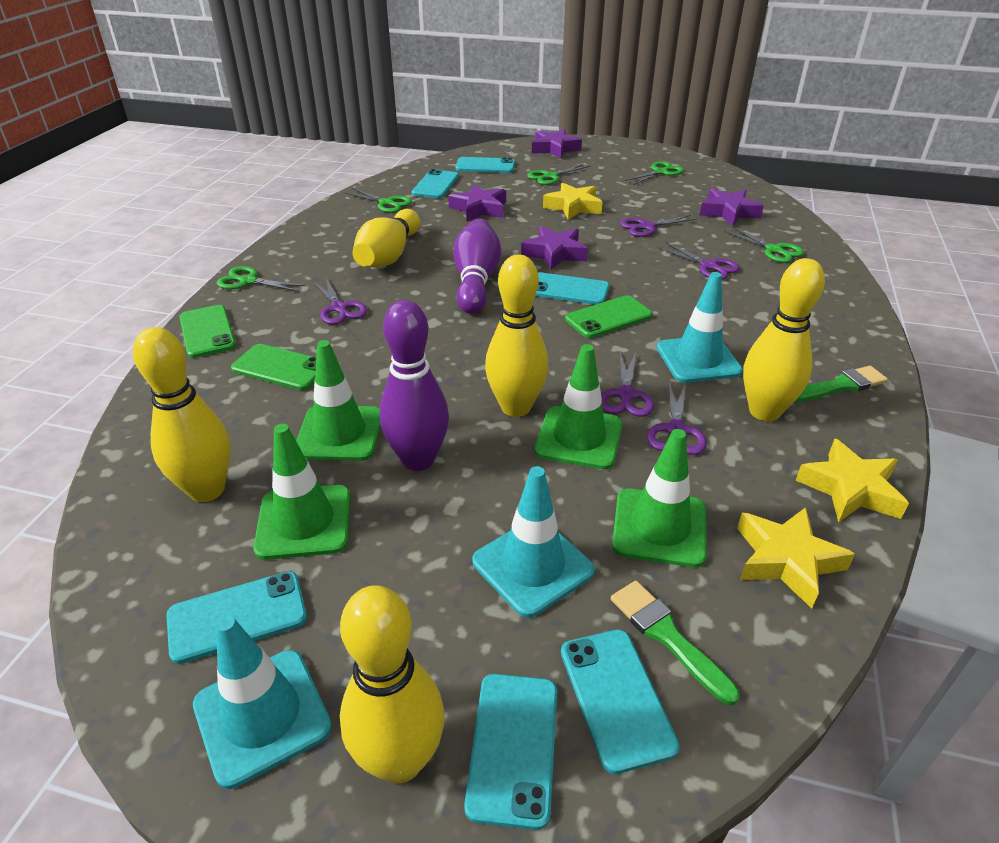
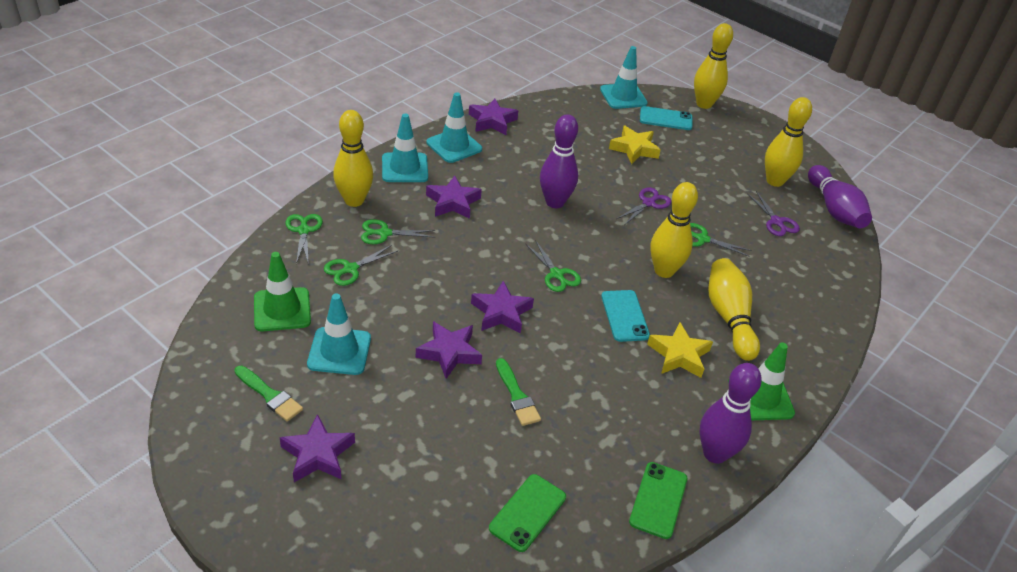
green phone: [179,305,236,358] [231,344,316,390] [565,295,652,338] = 3 -> [489,474,566,552] [629,462,687,539] = 2
green traffic cone: [253,424,350,560] [296,340,381,461] [535,344,623,469] [612,429,707,567] = 4 -> [254,252,311,331] [728,342,795,420] = 2
purple bowling pin: [379,300,449,471] [453,219,501,314] = 2 -> [540,114,578,208] [700,363,762,464] [808,165,872,228] = 3
purple scissors: [312,277,367,324] [601,352,654,417] [620,215,697,237] [647,381,707,455] [658,242,740,279] = 5 -> [616,187,671,224] [747,191,800,236] = 2
purple star: [448,184,506,221] [521,226,588,270] [532,129,582,159] [700,188,764,226] = 4 -> [280,414,355,483] [416,321,482,379] [426,176,482,219] [469,99,518,135] [471,281,534,334] = 5
turquoise phone: [167,571,307,664] [412,169,459,198] [455,157,515,173] [464,674,557,830] [535,272,609,305] [561,629,680,774] = 6 -> [601,290,650,342] [640,106,693,130] = 2
turquoise traffic cone: [193,615,332,789] [472,466,595,618] [657,272,743,383] = 3 -> [307,294,371,375] [382,114,428,182] [427,92,482,163] [600,46,648,109] = 4
yellow star: [543,183,603,220] [737,507,855,608] [795,439,909,522] = 3 -> [609,126,661,164] [647,322,713,378] = 2

